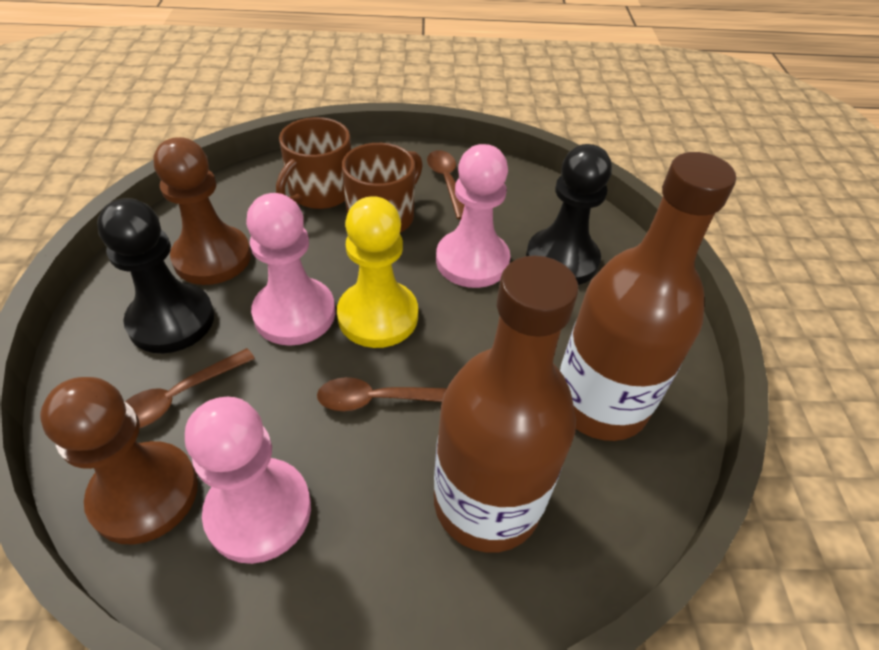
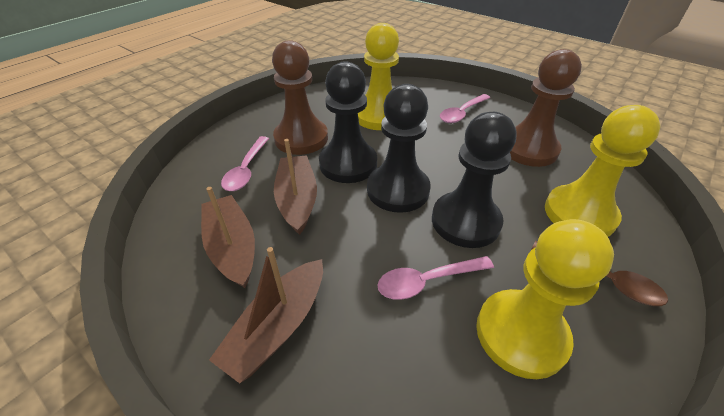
black pawn: [97,198,214,353] [526,144,612,285] = 2 -> [319,61,377,183] [367,84,431,213] [432,112,516,248] = 3
brown boat: none = 0 -> [201,187,255,288] [209,247,323,383] [274,139,317,235] = 3
brown bottle: [434,256,579,553] [560,152,736,441] = 2 -> none = 0
brown mug: [276,117,351,209] [342,143,423,233] = 2 -> none = 0
brown spoon: [125,348,255,428] [317,377,447,411] [427,150,465,219] = 3 -> [531,241,668,306] = 1
pink pawn: [185,397,311,564] [246,193,335,346] [436,144,510,288] = 3 -> none = 0
pink spoon: none = 0 -> [221,136,269,191] [377,256,494,300] [440,94,490,123] = 3
yellow pawn: [337,196,418,348] = 1 -> [358,23,399,130] [476,219,614,379] [545,105,660,237] = 3

